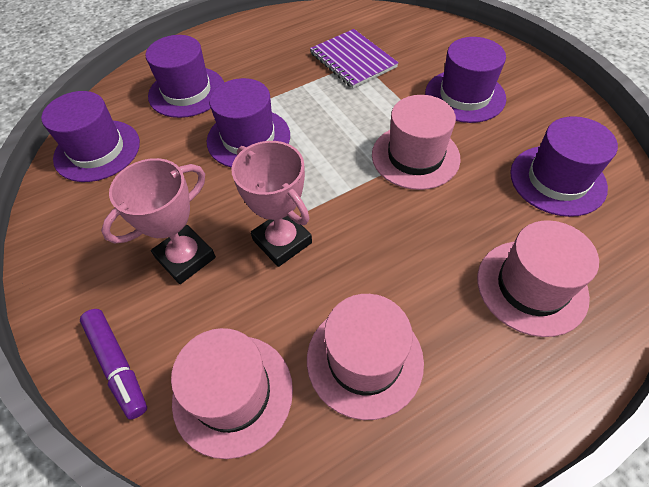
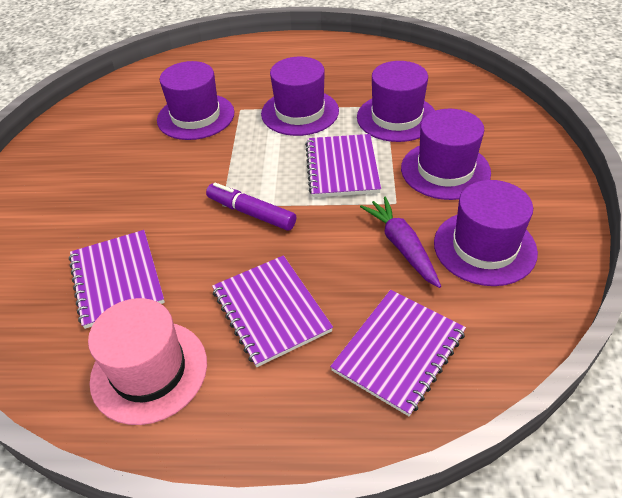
pink hat: [171,328,293,459] [307,294,424,420] [372,95,461,190] [477,220,599,337] = 4 -> [88,298,207,425] = 1
pink trophy: [101,158,216,284] [231,141,312,267] = 2 -> none = 0
purple carrot: none = 0 -> [360,197,441,288] = 1
purple notebook: [310,29,399,89] = 1 -> [69,230,165,329] [212,255,333,367] [305,134,381,198] [330,290,466,416] = 4

